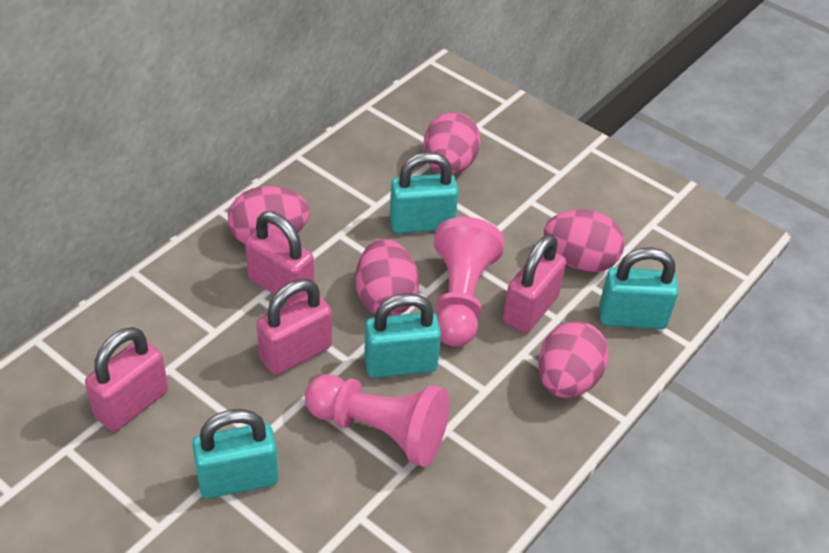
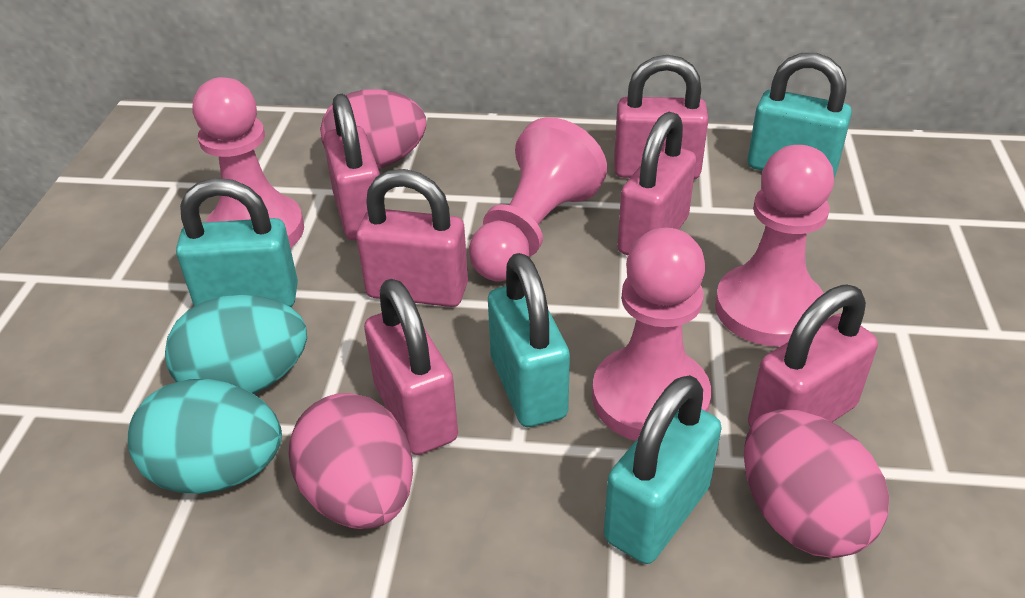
pink egg: [228,186,309,244] [356,239,420,316] [423,112,481,175] [538,321,609,398] [544,210,625,273] = 5 -> [288,393,413,529] [320,89,426,169] [744,409,889,558] = 3
pink padlock: [85,327,168,432] [245,211,314,304] [257,279,332,375] [503,234,566,333] = 4 -> [323,94,380,240] [356,169,468,307] [364,279,458,455] [614,55,708,179] [617,112,696,255] [748,285,878,427] = 6
pink pawn: [305,374,450,467] [434,217,504,347] = 2 -> [192,77,304,248] [469,117,607,282] [592,228,711,441] [715,145,834,347] = 4
turquoise egg: none = 0 -> [128,379,282,494] [165,295,307,394] = 2

